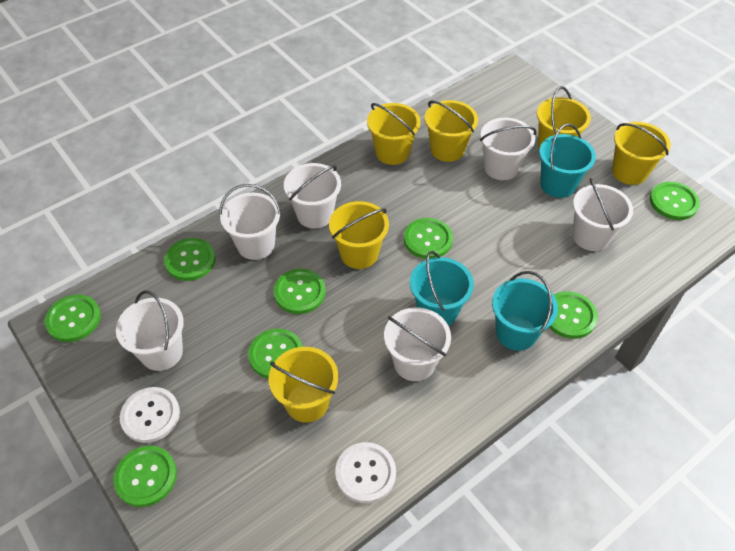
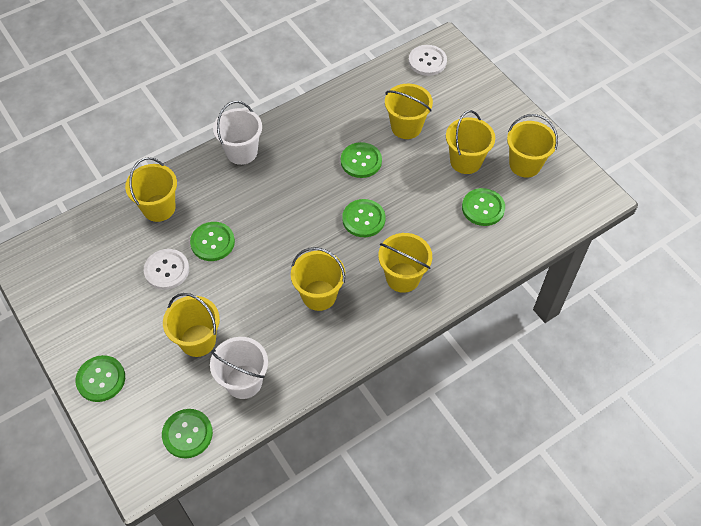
green button: [45,294,101,342] [113,446,177,507] [164,238,216,281] [248,329,303,379] [274,269,326,314] [404,218,453,259] [549,291,598,339] [650,182,700,220] = 8 -> [75,355,125,402] [162,409,213,458] [190,222,235,261] [341,142,382,178] [342,199,386,237] [462,188,505,226] = 6
turquoise bucket: [410,251,474,326] [492,271,558,351] [539,123,596,198] = 3 -> none = 0
white bucket: [116,291,184,371] [219,184,281,260] [284,163,341,229] [384,308,451,381] [480,118,537,180] [573,178,633,251] = 6 -> [210,337,268,399] [213,101,262,165] = 2
yellow bucket: [268,347,338,423] [329,201,389,269] [367,103,421,165] [425,100,478,162] [537,86,591,149] [612,122,671,185] = 6 -> [125,157,177,222] [163,293,220,357] [291,247,345,311] [378,233,432,293] [385,84,433,139] [446,110,495,174] [507,114,558,178] = 7

